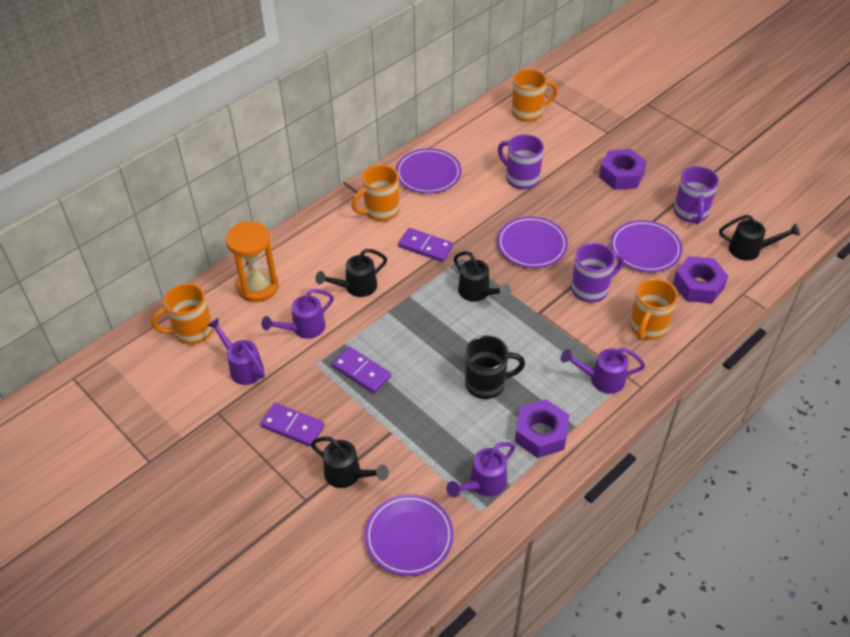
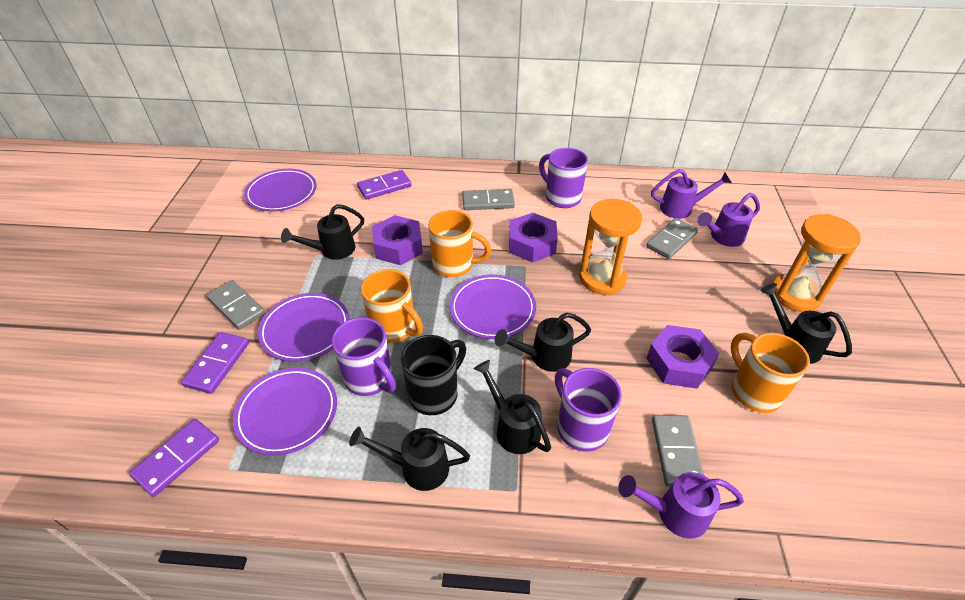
black watering can: [311,436,389,488] [316,249,387,297] [454,251,511,302] [719,215,800,261] = 4 -> [281,204,364,260] [349,427,470,491] [474,360,551,454] [495,313,591,372] [760,283,852,364] = 5
grey domino: none = 0 -> [206,280,265,330] [462,189,515,210] [646,218,698,259] [652,415,704,487] = 4
orange hourglass: [226,221,279,302] = 1 -> [579,199,642,295] [772,214,861,312] = 2
orange mug: [151,283,213,345] [352,165,399,221] [512,69,558,122] [630,278,678,341] = 4 -> [361,269,423,343] [428,210,491,277] [731,332,810,413] = 3
purple watering can: [207,318,265,385] [261,289,334,339] [446,442,515,497] [561,347,645,394] = 4 -> [618,472,744,539] [651,169,732,219] [697,193,760,247] = 3

